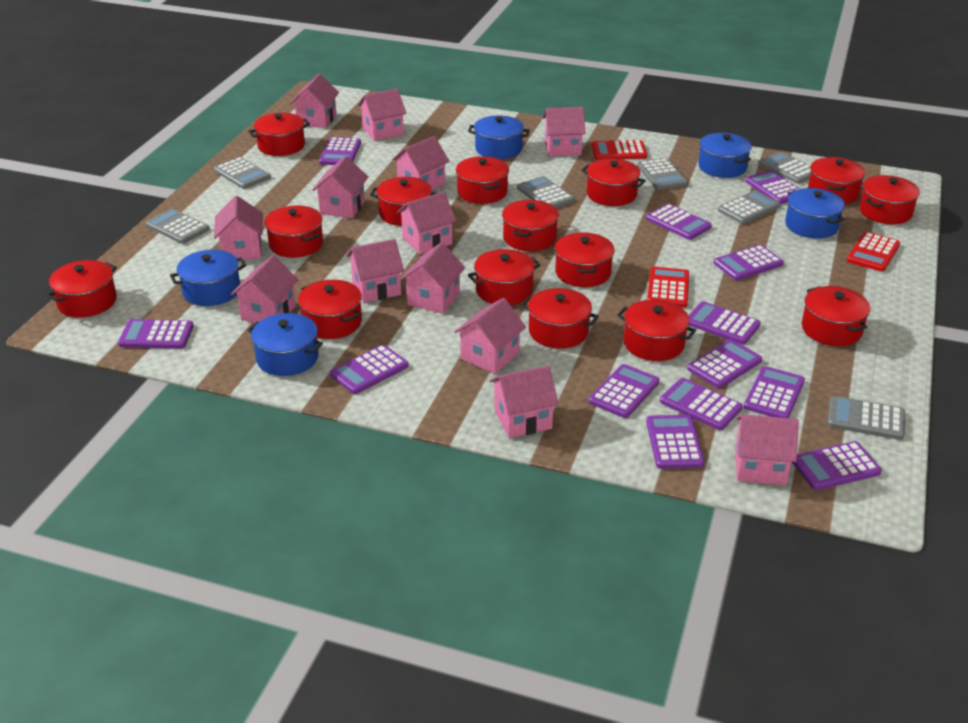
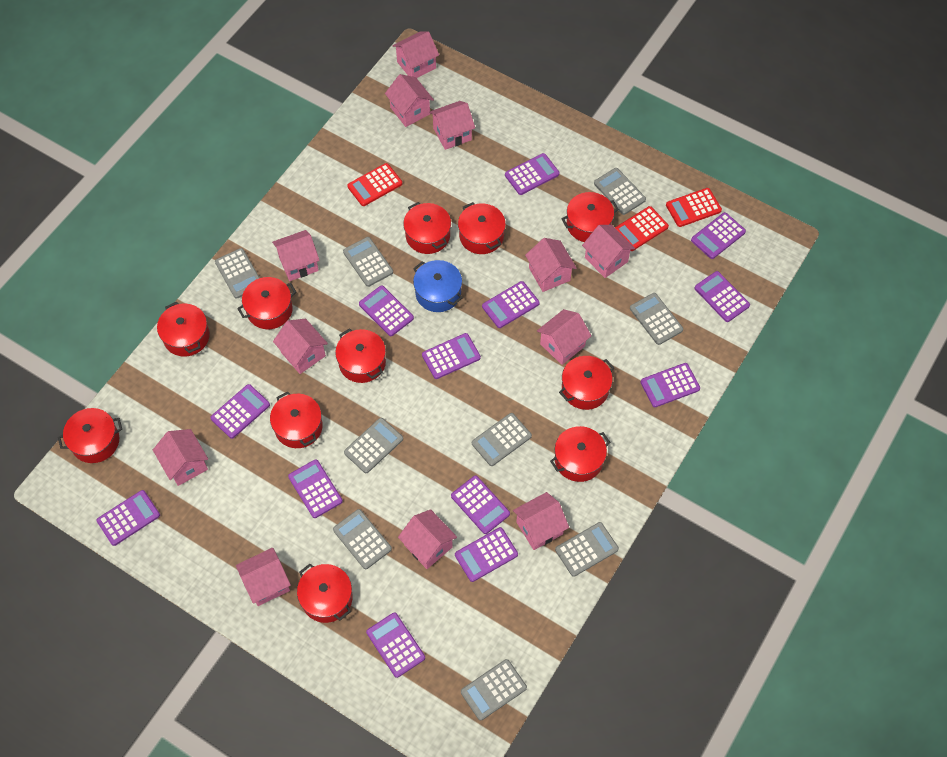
blue pot: [170,250,246,306] [247,313,323,376] [468,115,530,159] [698,133,752,178] [785,188,845,238] = 5 -> [413,260,462,312] = 1
grey calculator: [145,209,210,244] [214,157,271,189] [517,176,575,208] [637,158,688,190] [718,190,780,224] [758,152,811,184] [828,396,905,440] = 7 -> [215,248,260,299] [333,509,392,569] [343,237,393,287] [344,418,403,473] [461,659,527,721] [472,413,532,466] [555,522,619,577] [594,168,646,215] [630,293,683,345] = 9
pink house: [214,196,263,260] [231,255,298,323] [290,74,339,128] [312,156,368,218] [346,239,404,303] [358,88,406,141] [392,136,450,190] [397,192,457,254] [400,242,465,314] [454,298,526,374] [490,365,559,438] [543,107,586,156] [735,414,799,485] = 13 -> [153,429,208,486] [236,548,291,606] [272,230,320,281] [273,319,328,374] [385,74,434,127] [392,31,439,78] [398,509,457,569] [429,101,475,150] [513,492,569,550] [525,238,577,292] [537,309,592,365] [582,225,635,278] = 12
red pot: [46,260,117,318] [248,113,310,156] [265,206,323,258] [298,280,362,339] [370,177,437,226] [456,156,509,204] [468,249,541,305] [502,200,559,251] [521,288,599,349] [555,232,615,287] [581,159,646,206] [617,300,696,361] [802,286,870,346] [808,157,865,204] [860,175,920,224] = 15 -> [58,408,122,463] [157,302,210,356] [237,277,296,329] [270,391,323,448] [297,564,353,623] [335,328,386,383] [403,202,451,254] [458,202,506,254] [550,426,611,482] [559,356,614,410] [562,192,619,242] = 11

